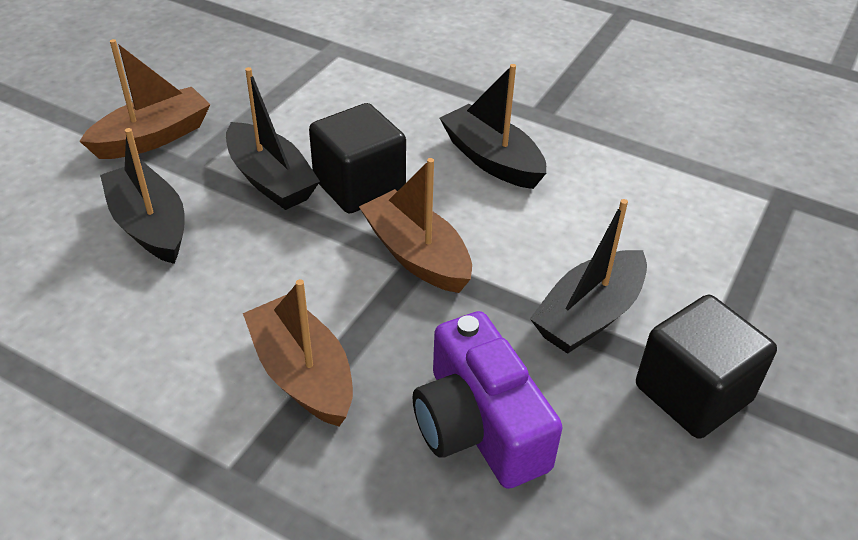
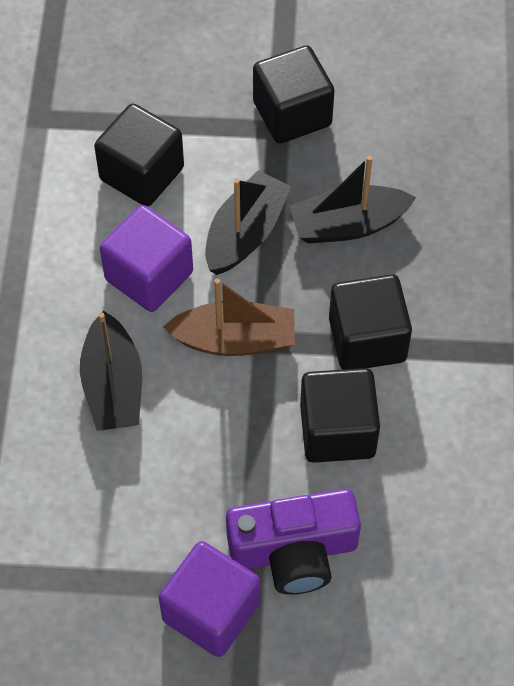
black boat: [100,128,185,264] [226,67,320,210] [440,64,546,189] [530,199,647,354] = 4 -> [80,311,142,431] [205,170,291,275] [290,156,416,244] = 3
black cube: [309,103,406,213] [636,295,777,439] = 2 -> [94,104,184,207] [253,45,335,144] [300,368,380,463] [329,274,412,370] = 4
brown boat: [80,39,211,159] [243,279,353,426] [359,158,472,293] = 3 -> [163,278,295,356] = 1
purple cube: none = 0 -> [100,205,193,312] [159,541,260,657] = 2

